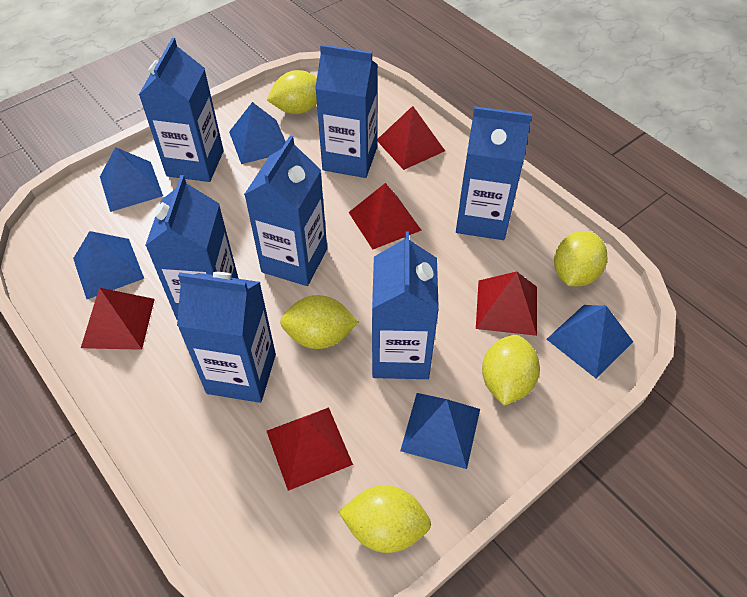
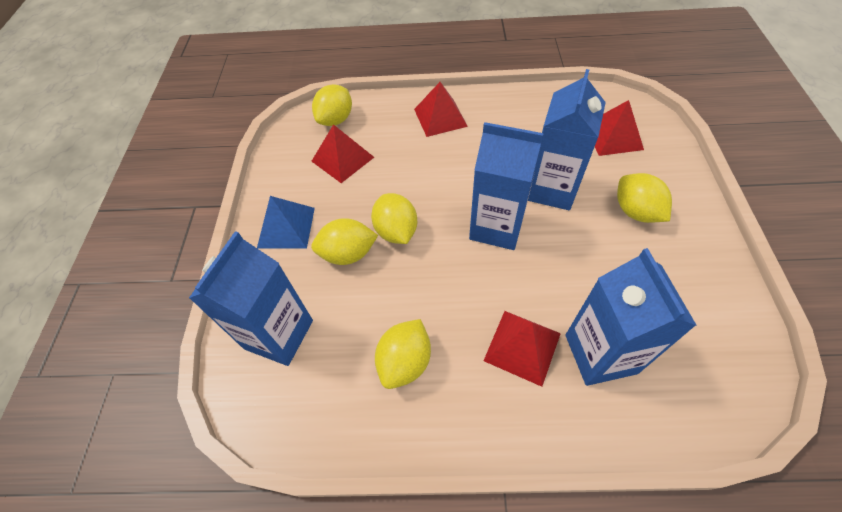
blue carton: [139,38,224,182] [145,175,239,320] [177,272,276,403] [244,136,327,286] [315,44,378,178] [372,231,439,379] [456,106,532,240] = 7 -> [189,231,313,366] [469,122,544,250] [528,69,606,210] [565,248,697,386] = 4
blue pyramid: [73,231,144,299] [100,147,163,212] [229,102,286,164] [400,393,480,469] [547,305,633,379] = 5 -> [257,196,315,249] = 1
red pyramid: [81,288,155,350] [267,407,353,491] [348,183,422,249] [377,106,445,170] [476,271,537,336] = 5 -> [311,124,374,183] [414,82,468,137] [484,311,561,387] [595,100,644,156] = 4

